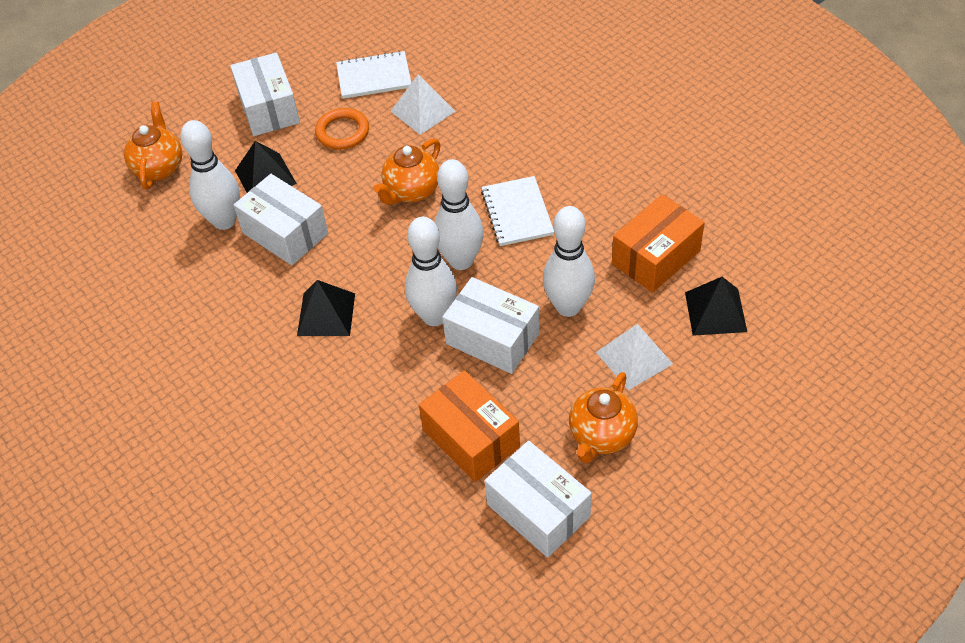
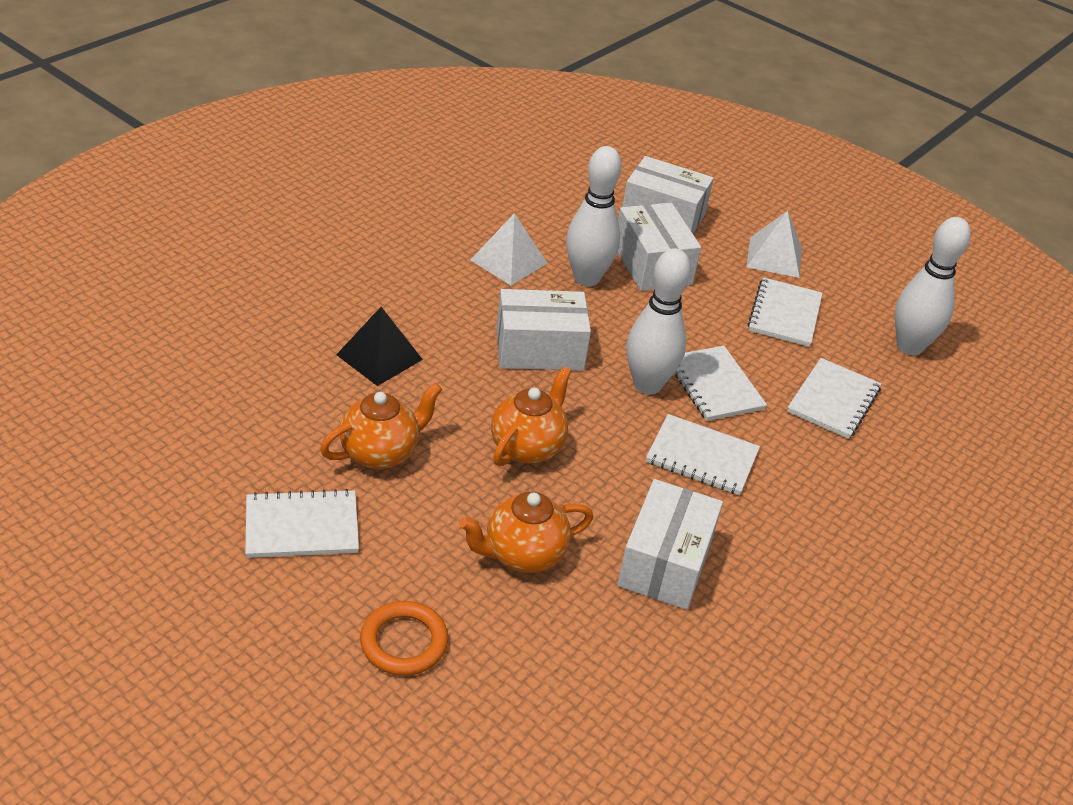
black pyramid: [235,141,297,193] [297,280,355,336] [685,277,747,336] = 3 -> [336,307,423,386] = 1
orange box: [419,370,520,482] [612,194,705,293] = 2 -> none = 0
white bowling pin: [180,120,240,230] [405,217,457,326] [434,159,484,270] [543,206,595,317] = 4 -> [566,146,622,286] [627,248,691,394] [895,217,971,355] = 3
white notebook: [336,51,411,99] [481,176,554,246] = 2 -> [245,489,359,558] [646,414,760,495] [675,346,767,421] [748,277,822,347] [787,358,881,439] = 5

